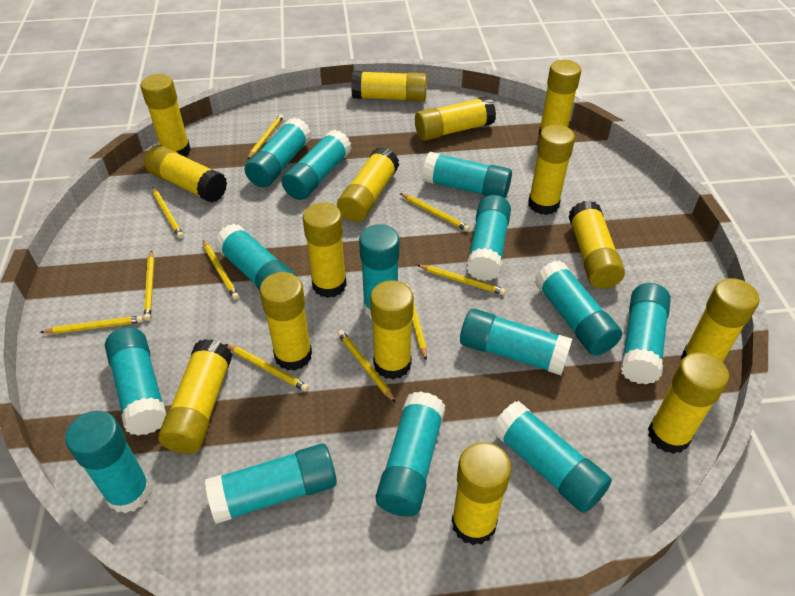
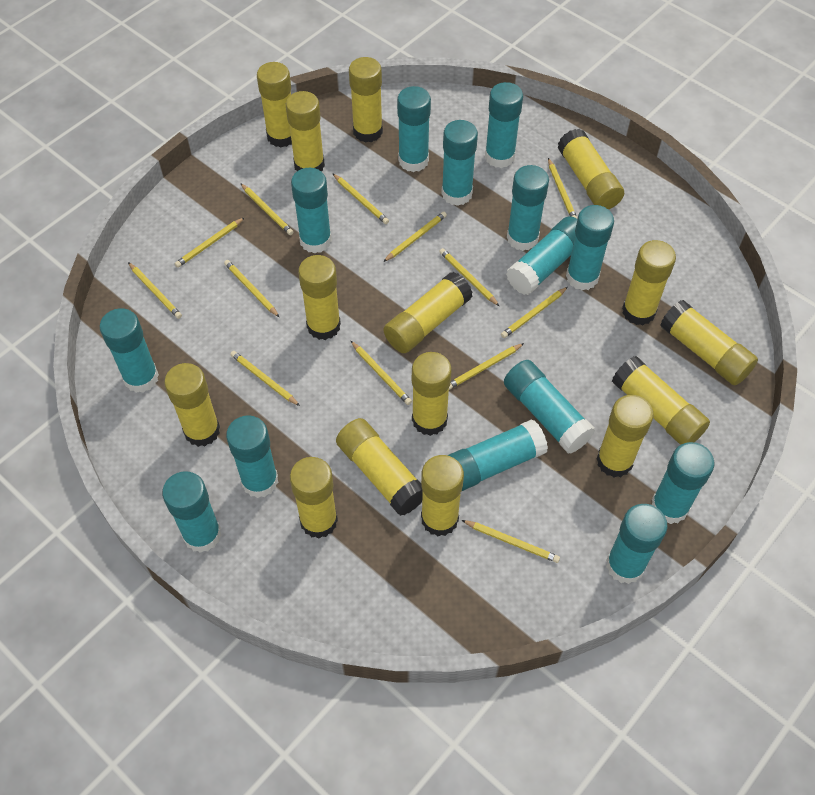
yellow pencil: [40,316,143,334] [144,250,154,321] [152,187,183,238] [203,240,239,300] [225,344,309,391] [247,114,284,160] [337,330,396,403] [400,193,470,231] [406,284,427,360] [417,265,506,295] = 10 -> [128,262,182,319] [174,217,245,268] [224,260,279,317] [230,351,300,406] [240,183,293,235] [332,173,389,224] [351,341,412,405] [383,212,447,262] [439,248,499,306] [449,343,524,390] [462,520,560,563] [501,287,568,338] [548,158,577,218] = 13

